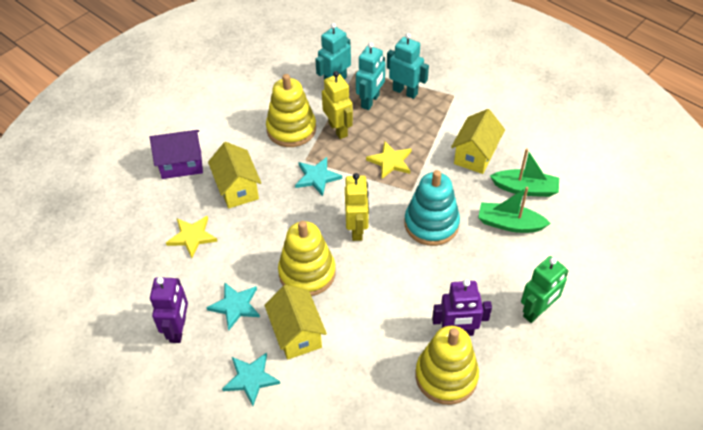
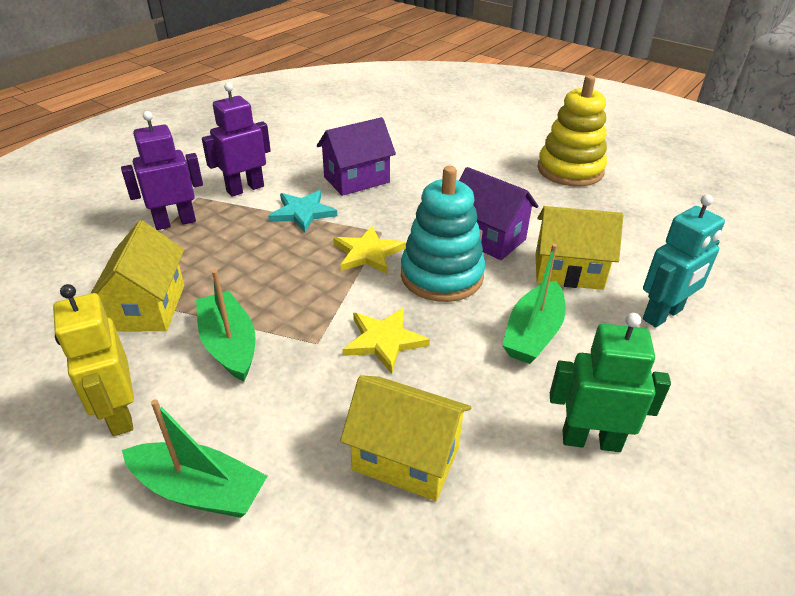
green boat: [478,187,551,233] [490,148,559,197] = 2 -> [122,399,267,518] [196,270,256,382] [502,244,566,364] = 3
purple house: [150,130,203,179] = 1 -> [317,117,396,196] [459,167,538,260] = 2
turquoise robot: [315,23,351,79] [356,42,385,110] [387,33,429,99] = 3 -> [643,194,725,328] = 1
turquoise star: [206,282,260,330] [222,352,280,406] [295,157,342,196] = 3 -> [268,190,337,232] = 1
yellow robot: [322,71,353,139] [345,173,369,241] = 2 -> [53,284,134,436] = 1
yellow stacking toy: [266,74,316,147] [278,221,336,296] [415,326,479,405] = 3 -> [537,75,607,186] = 1

